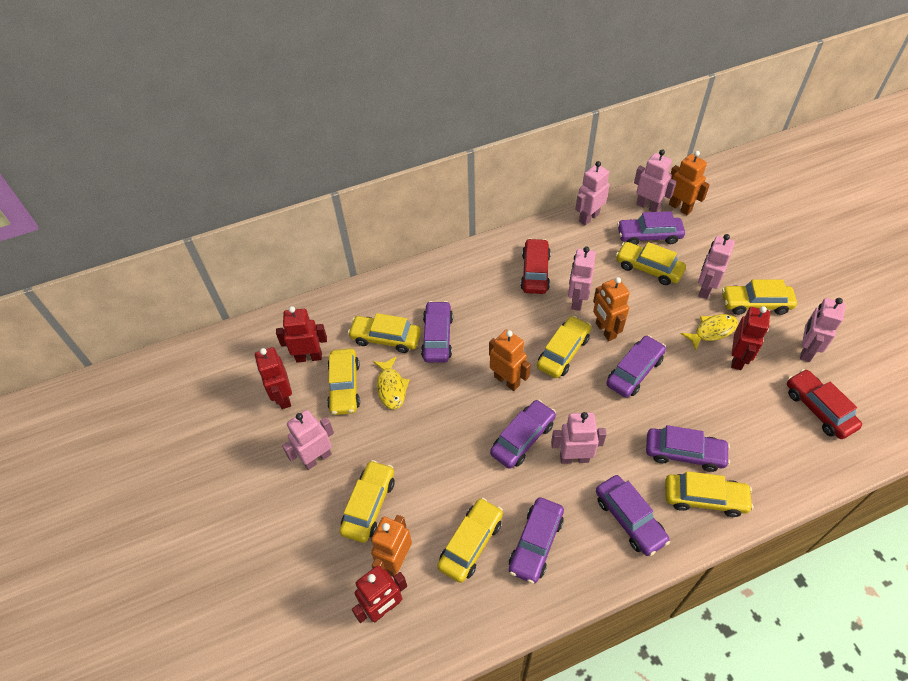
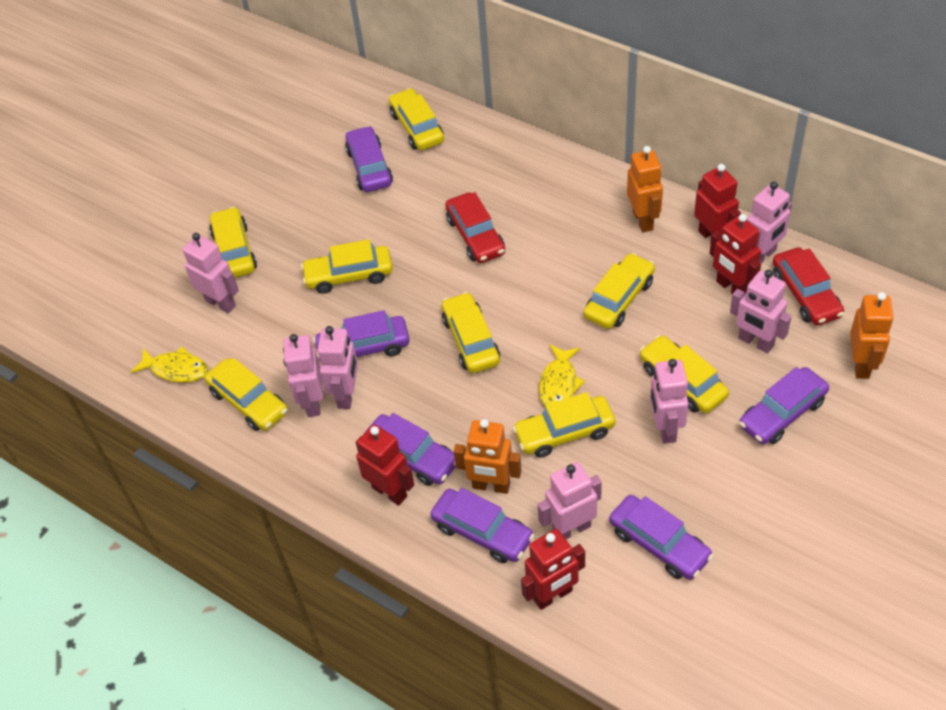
orange robot: [371,515,412,577] [489,329,531,391] [593,277,630,341] [669,151,710,215] = 4 -> [454,419,522,494] [627,146,663,233] [850,292,894,379] = 3
purple car: [421,301,453,363] [490,400,556,469] [509,497,564,584] [596,475,670,556] [607,335,666,398] [617,211,685,245] [646,425,730,472] = 7 -> [313,310,409,361] [345,126,393,192] [364,413,456,486] [430,488,535,563] [609,495,714,580] [739,367,829,444] = 6

